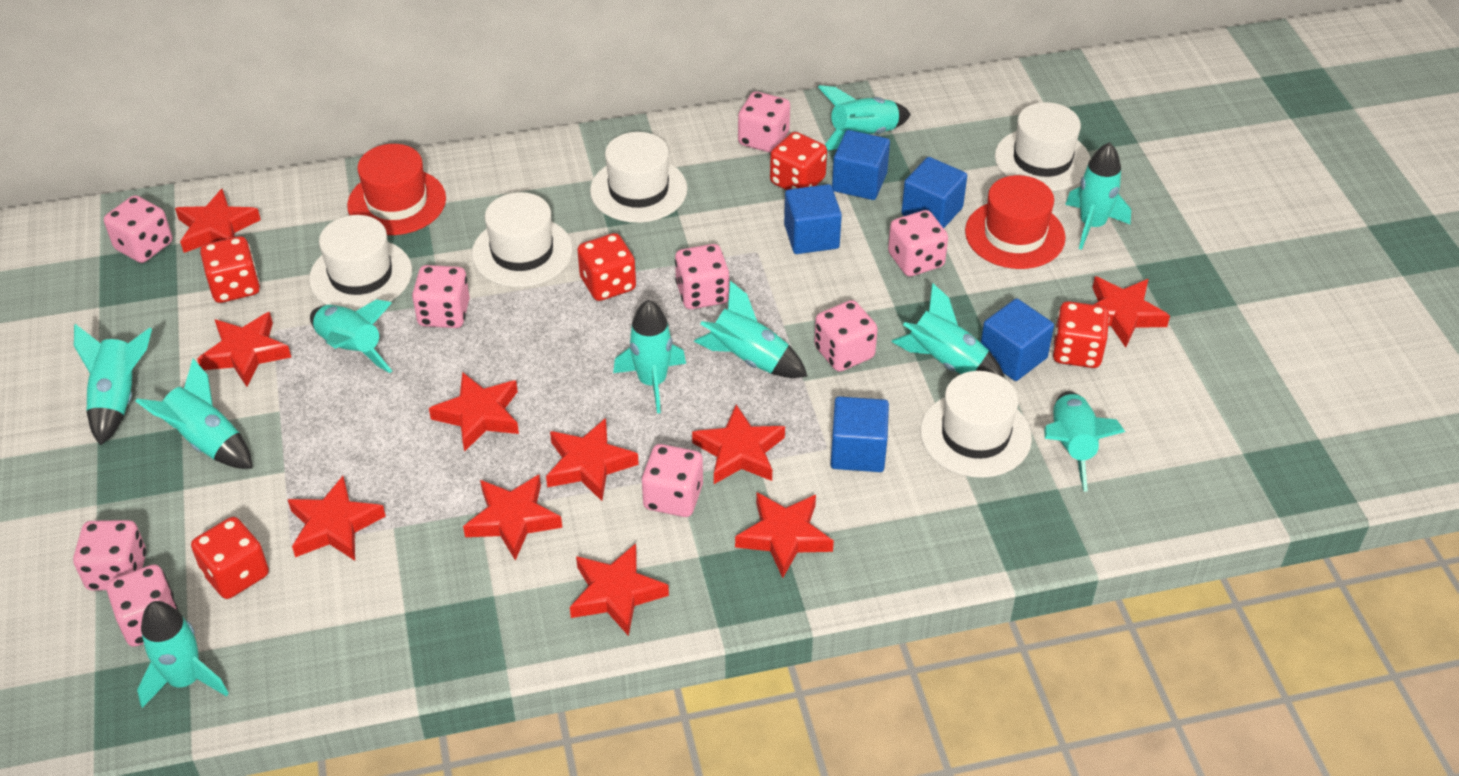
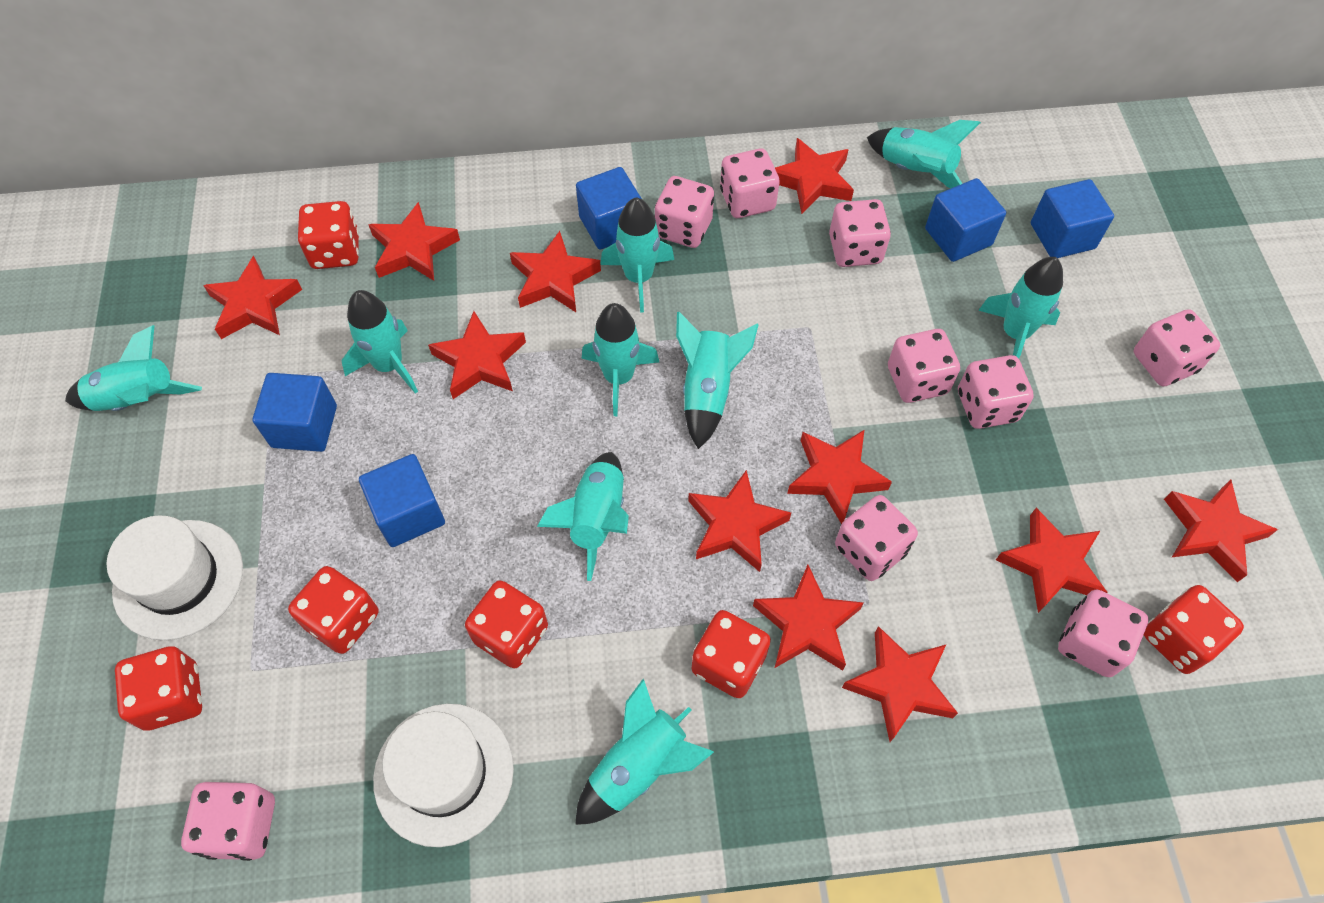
red dice: [191,517,269,599] [200,236,260,303] [577,233,636,301] [770,132,827,190] [1053,301,1110,368] = 5 -> [115,646,202,731] [288,566,379,654] [298,201,359,269] [465,580,548,668] [692,610,771,698] [1144,585,1244,674] = 6
red hat: [347,144,446,235] [965,175,1066,269] = 2 -> none = 0
red star: [175,189,261,253] [197,312,291,387] [288,476,386,561] [429,372,519,452] [463,475,562,561] [546,418,639,501] [570,543,669,636] [692,404,785,484] [735,492,834,578] [1092,276,1170,348] = 10 -> [203,256,302,339] [368,202,460,281] [428,311,526,399] [510,231,601,312] [688,470,791,572] [753,565,863,671] [775,138,854,214] [787,429,892,524] [842,626,958,742] [996,508,1107,613] [1164,480,1278,582] = 11
turquoise rocket: [74,324,152,446] [135,359,253,469] [137,601,229,708] [310,299,392,373] [613,299,686,413] [694,281,808,378] [818,85,911,151] [891,283,1004,378] [1044,391,1125,492] [1065,142,1131,250] = 10 -> [65,325,202,411] [342,290,418,394] [537,452,629,581] [575,679,714,825] [582,303,659,416] [600,197,674,313] [676,312,758,449] [867,120,981,188] [978,257,1063,359] = 9
white hat: [309,215,412,311] [472,192,573,287] [590,132,687,223] [920,371,1032,478] [995,102,1090,191] = 5 -> [106,515,243,640] [373,704,514,847] = 2

